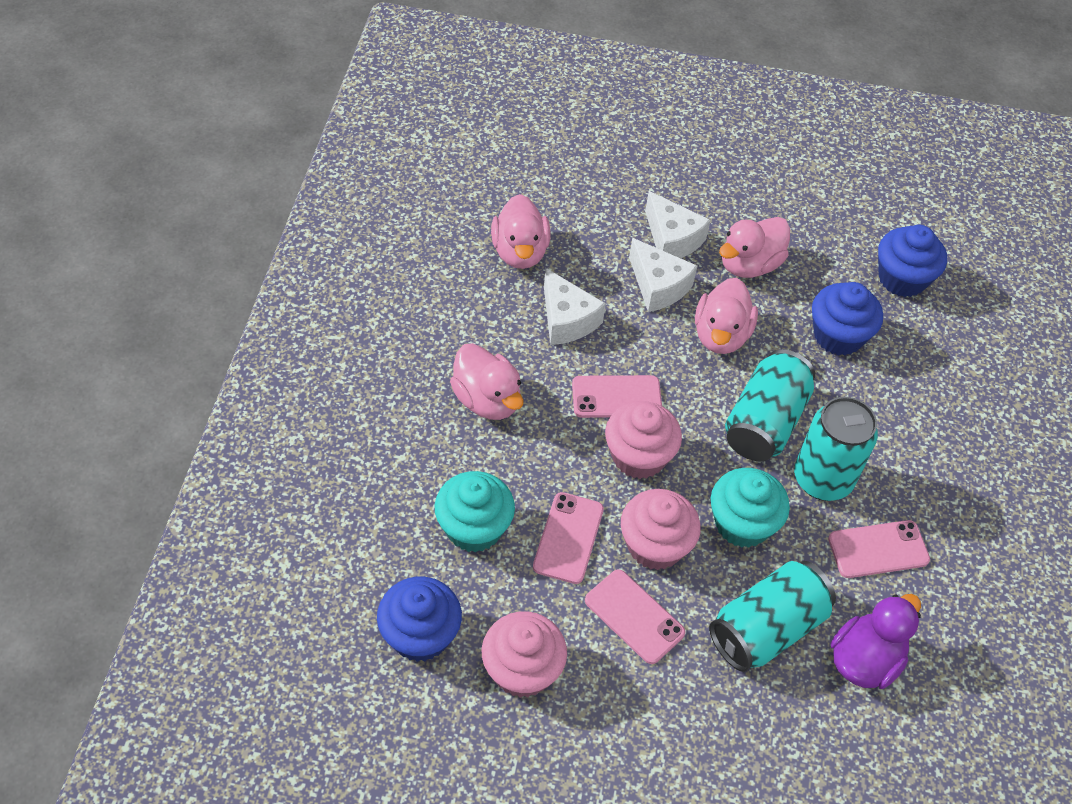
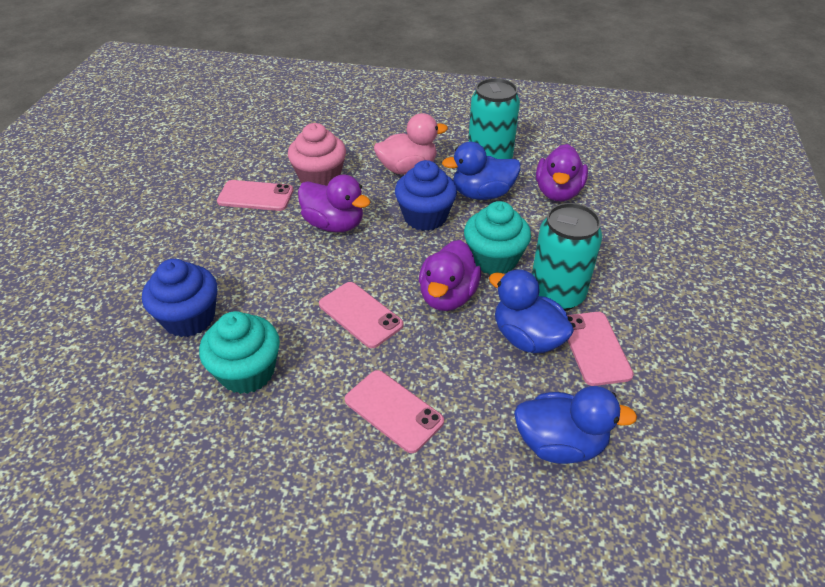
blue cupcake: [377,577,462,662] [812,282,883,356] [878,225,947,297] = 3 -> [142,259,217,337] [395,160,457,231] = 2
blue duck: none = 0 -> [442,142,521,200] [489,269,574,353] [514,386,637,464] = 3
pink cupcake: [482,611,567,698] [605,401,682,479] [621,489,701,570] = 3 -> [288,123,346,186] = 1
pink duck: [450,343,524,420] [491,194,550,269] [695,278,758,354] [719,217,790,278] = 4 -> [374,113,448,174] = 1
purple duck: [831,594,921,689] = 1 -> [298,175,370,232] [419,240,481,311] [536,144,588,201] = 3
turquoise can: [709,561,836,672] [725,349,815,461] [794,397,878,501] = 3 -> [468,78,520,159] [532,203,602,311] = 2
white cheese: [544,268,606,345] [629,238,697,312] [645,191,711,258] = 3 -> none = 0

